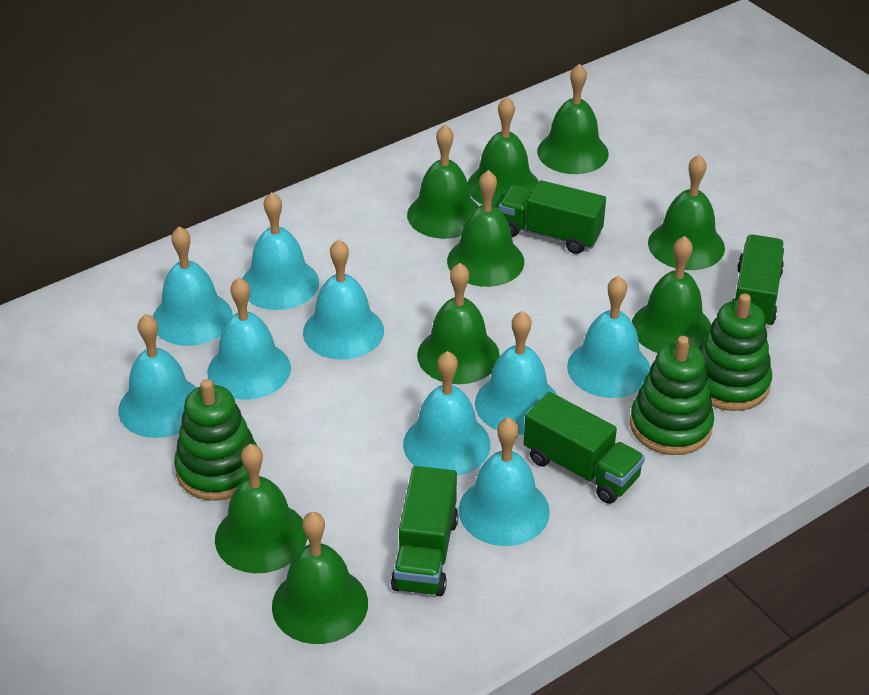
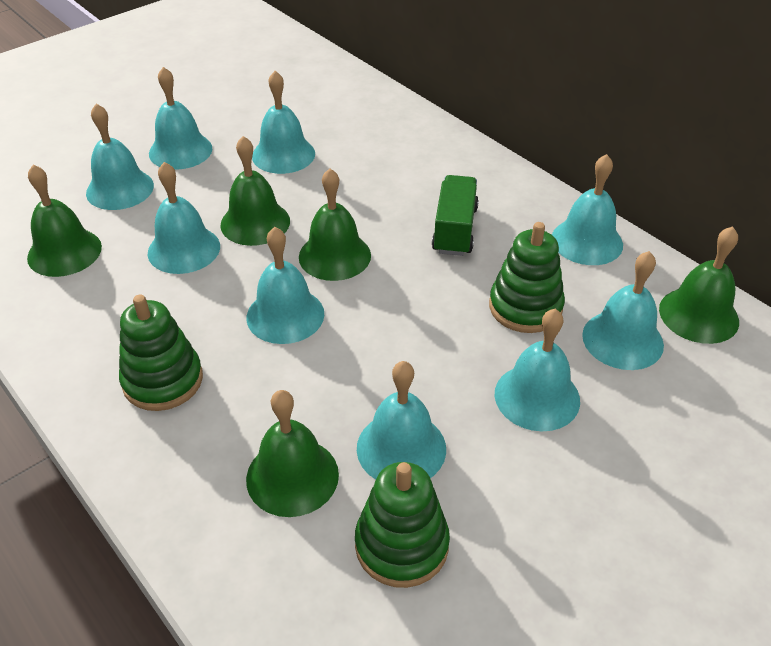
green bell: [215,444,307,573] [272,512,368,644] [407,125,479,239] [417,263,500,384] [447,170,524,287] [468,97,539,209] [537,64,609,174] [632,236,711,353] [648,155,725,270] = 9 -> [27,165,102,277] [220,136,290,246] [246,390,339,517] [299,168,371,281] [659,226,739,344] = 5
green truck: [391,466,458,596] [499,180,606,254] [524,392,645,504] [732,235,784,325] = 4 -> [432,175,479,256] = 1

